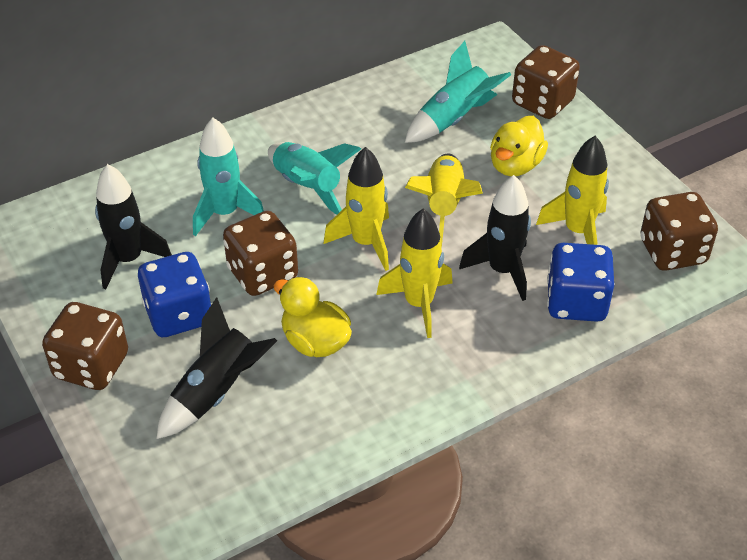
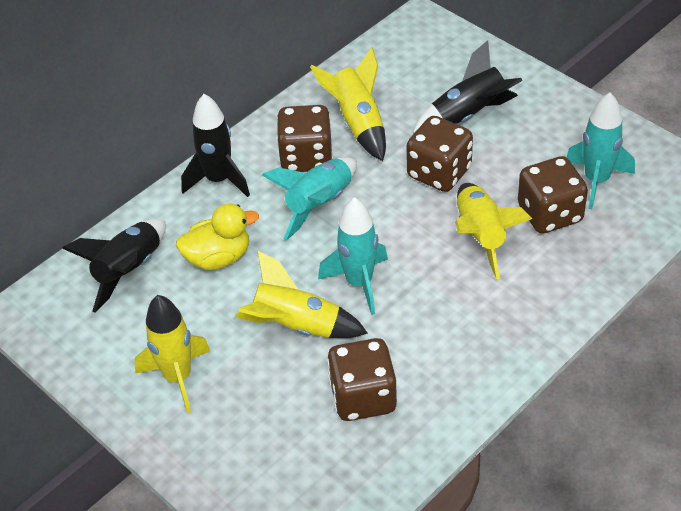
blue dice: [138,252,211,337] [547,243,614,322] = 2 -> none = 0
yellow duck: [273,277,352,357] [490,116,548,176] = 2 -> [176,203,259,270] = 1

